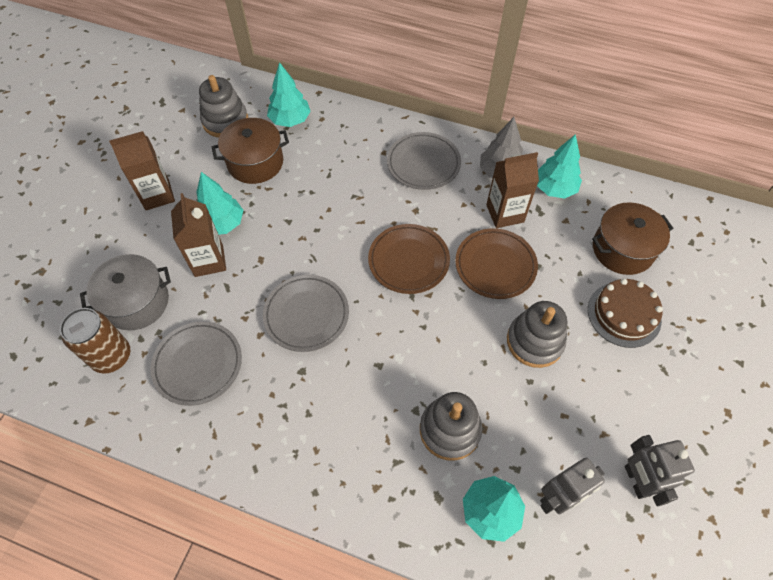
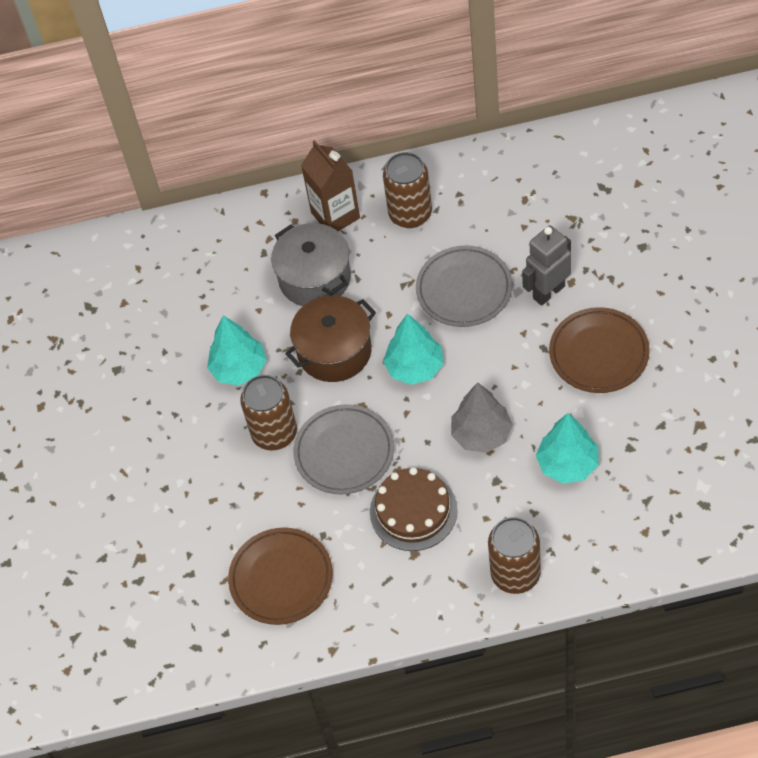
brown can: [60,308,130,374] = 1 -> [240,375,297,451] [383,152,432,228] [488,517,541,594] = 3
brown carton: [109,131,175,210] [171,193,226,277] [486,152,539,228] = 3 -> [301,140,360,231] = 1
brown pot: [212,118,289,184] [592,202,674,275] = 2 -> [285,295,376,382] = 1
grey plate: [151,321,242,406] [263,275,349,352] [387,132,461,190] = 3 -> [293,404,394,495] [416,245,512,327] = 2
grey robot: [540,458,605,514] [625,435,695,506] = 2 -> [522,225,571,306] = 1
grey stacking toy: [199,75,248,138] [420,392,482,461] [507,301,567,368] = 3 -> none = 0
turquoise tree: [197,172,243,235] [267,62,311,127] [463,476,525,542] [537,134,582,199] = 4 -> [207,315,267,386] [383,313,444,385] [536,413,598,484] = 3

